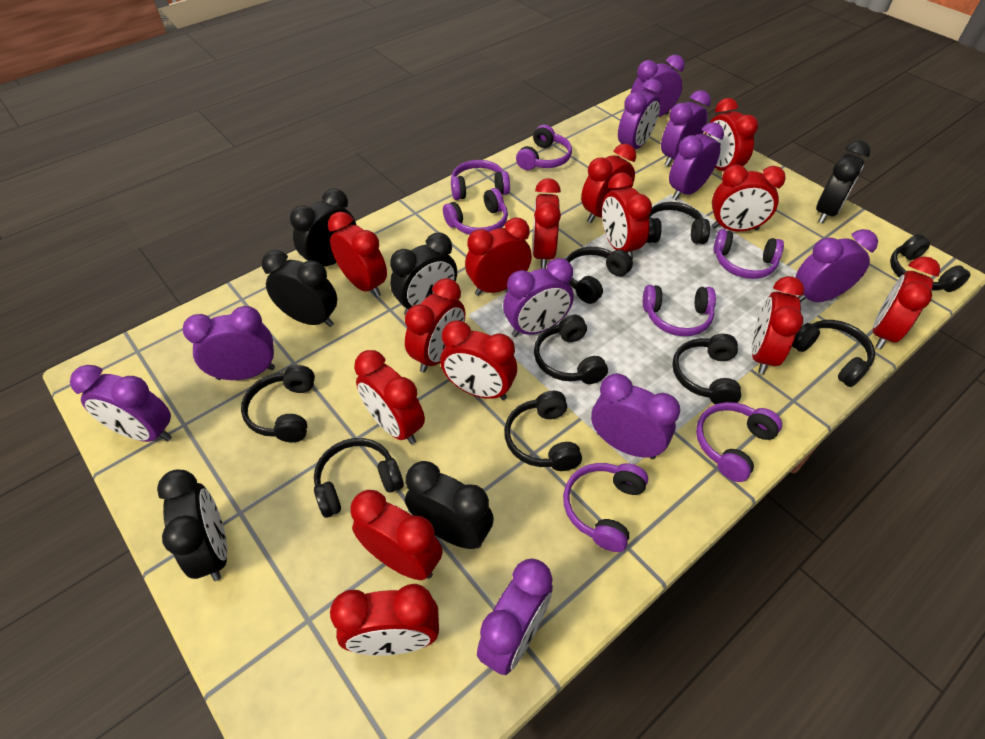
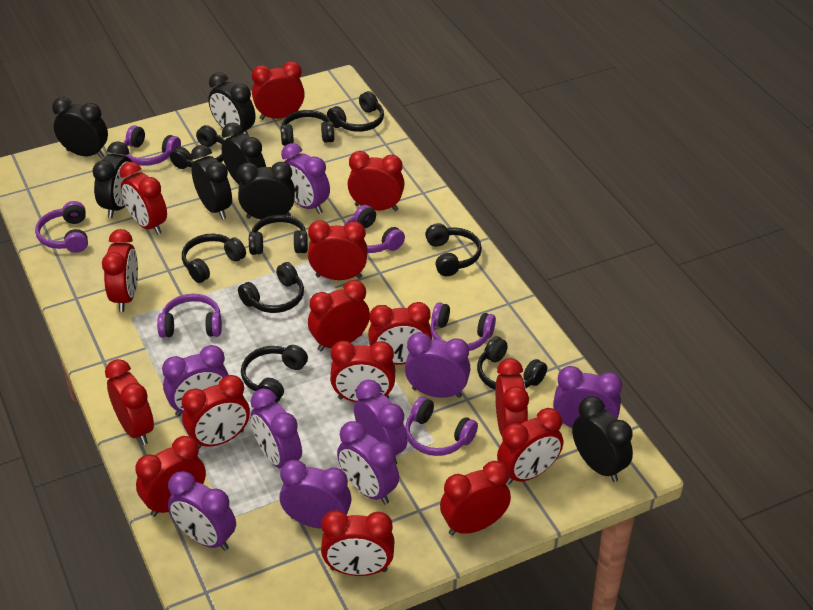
black clock: [157,470,227,581] [261,250,337,327] [290,188,356,266] [390,233,457,315] [405,461,494,549] [816,140,871,223] = 6 -> [52,97,108,159] [92,142,135,218] [191,145,232,219] [208,72,256,136] [222,122,266,184] [237,162,295,219] [572,396,633,482] = 7
purple clock: [70,365,172,442] [183,306,275,380] [477,559,553,675] [503,258,574,337] [591,373,680,459] [618,79,663,149] [631,55,685,117] [661,90,711,166] [669,122,724,200] [795,229,878,302] = 10 -> [162,345,229,417] [168,471,236,551] [250,388,302,468] [279,460,351,529] [281,143,330,214] [337,421,399,505] [354,380,407,464] [405,332,470,398] [553,366,622,428] = 9
purple headphones: [443,188,508,235] [451,160,510,200] [516,125,572,170] [563,463,648,552] [643,285,716,336] [696,402,782,482] [713,229,784,279] = 7 -> [35,201,88,253] [123,125,181,166] [157,294,222,338] [344,205,405,253] [405,397,478,456] [430,302,496,351] = 6
red clock: [328,212,387,297] [330,584,439,656] [350,490,443,580] [354,350,425,444] [405,278,465,373] [440,320,517,400] [465,218,532,296] [532,178,561,269] [581,144,636,223] [602,173,652,260] [705,98,758,171] [711,165,786,231] [752,276,804,374] [873,256,940,349] = 14 -> [102,229,138,312] [105,359,154,445] [120,162,167,235] [135,436,206,517] [182,375,250,449] [252,61,305,120] [308,220,368,280] [308,280,370,351] [321,510,395,576] [330,341,395,402] [347,151,405,211] [368,302,432,365] [440,461,511,536] [495,358,529,436] [497,408,563,485] = 15

